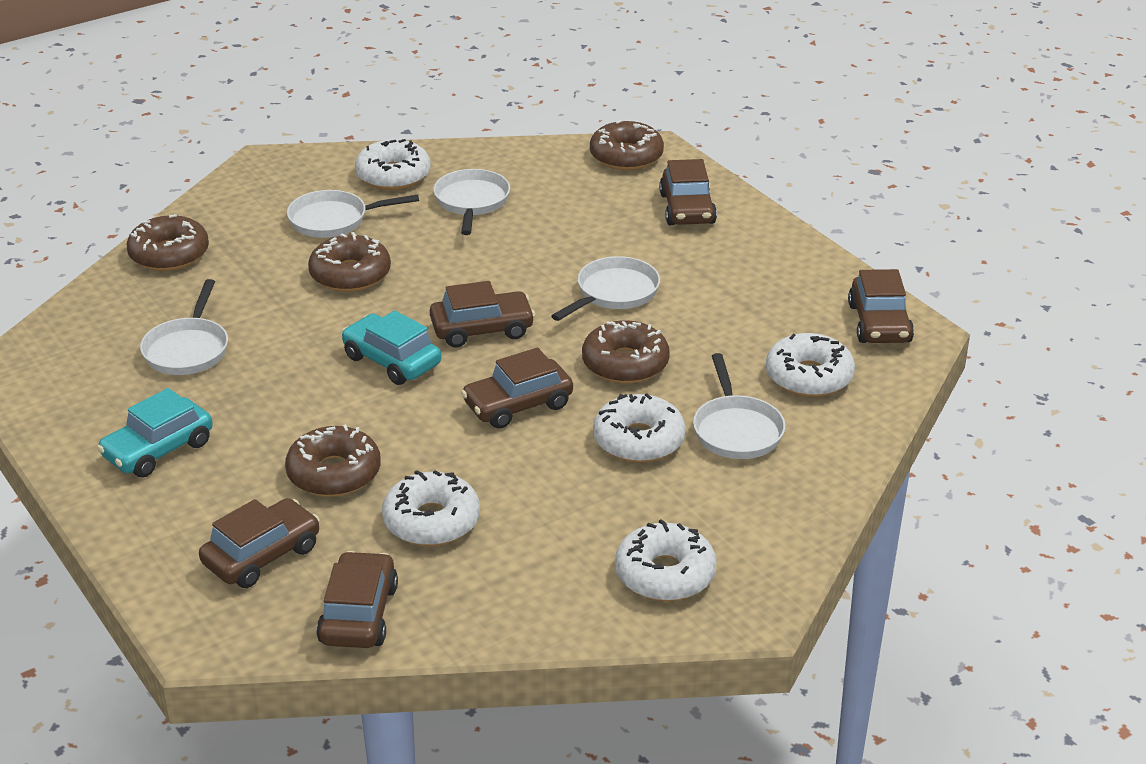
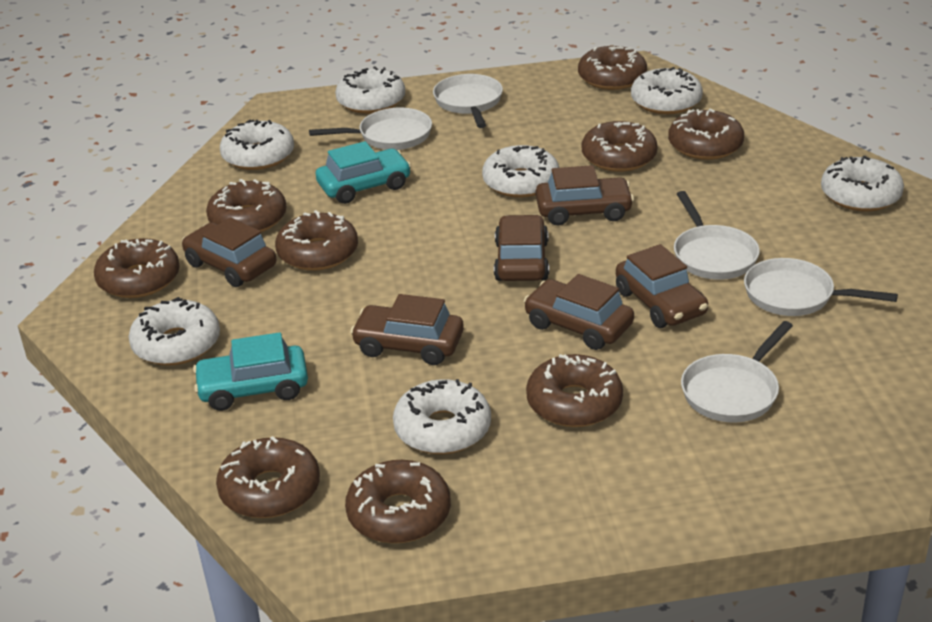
brown donut: [127,214,209,271] [285,424,381,497] [308,232,391,292] [582,320,670,383] [590,120,664,170] = 5 -> [94,238,180,298] [206,179,286,232] [216,436,320,518] [275,210,358,271] [345,460,451,543] [526,354,623,427] [578,46,647,90] [582,121,658,172] [668,108,744,160] = 9
white donut: [355,139,431,190] [382,470,480,546] [593,393,686,463] [615,519,717,601] [766,333,855,397] = 5 -> [129,297,220,366] [220,119,294,170] [335,66,405,114] [393,379,491,454] [482,145,560,198] [631,67,703,114] [821,155,904,212] = 7

